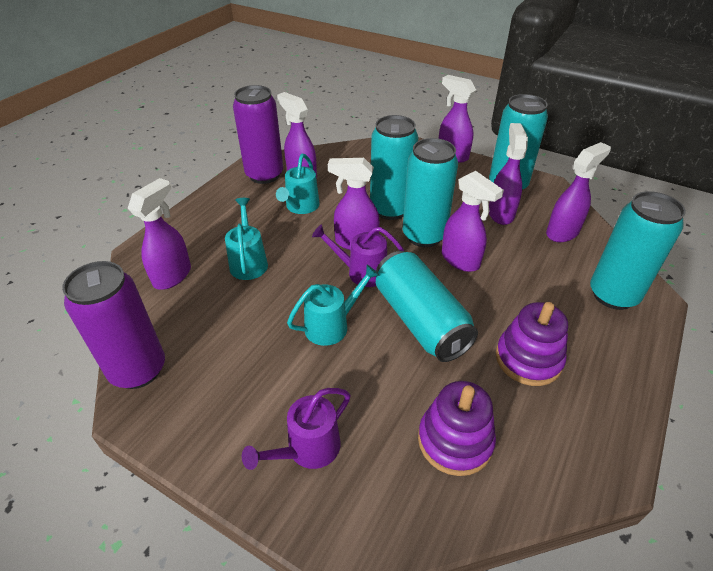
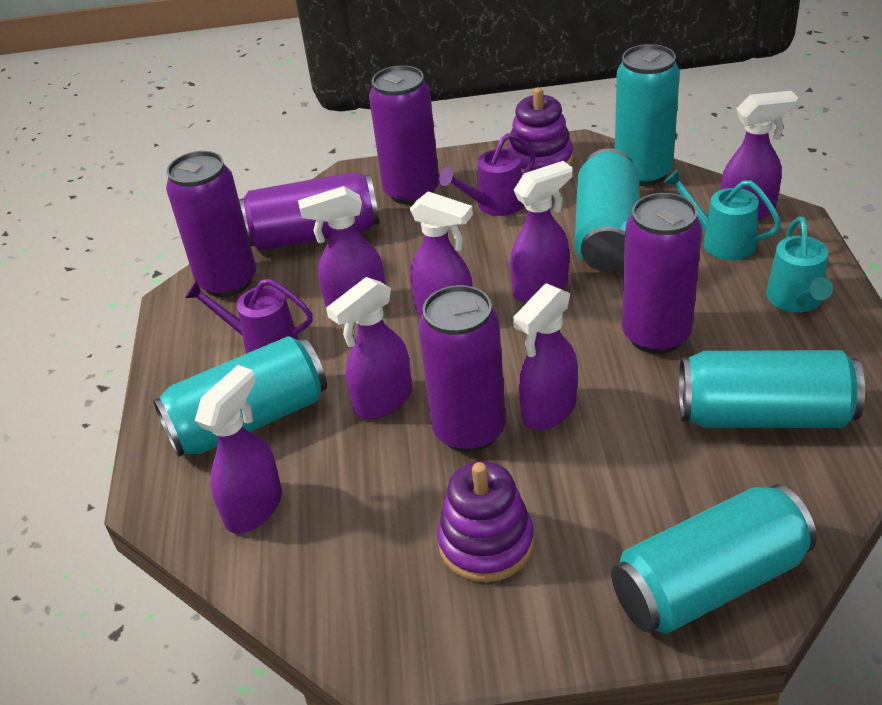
purple can: [62,261,165,389] [233,85,283,184] = 2 -> [166,151,256,297] [239,172,379,251] [369,65,439,205] [418,285,506,452] [622,193,702,354] = 5
turquoise watering can: [225,198,268,280] [276,154,320,214] [287,265,380,346] = 3 -> [664,169,781,260] [766,216,833,312] = 2

